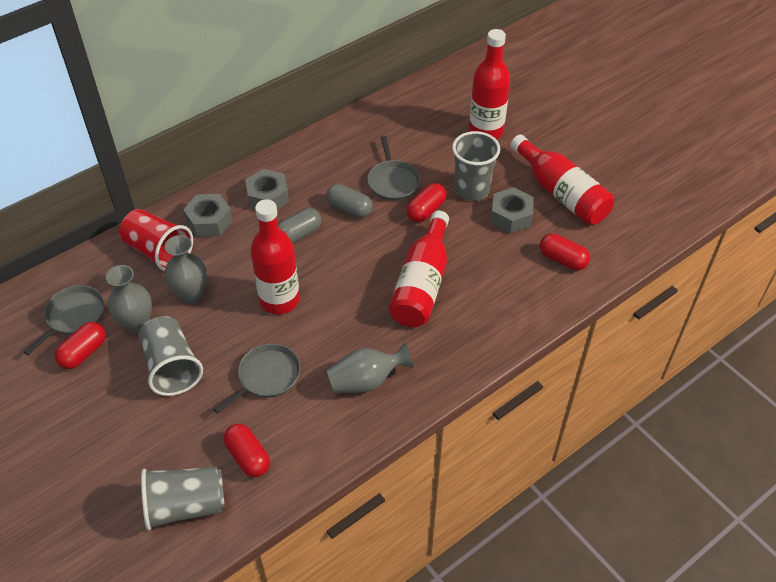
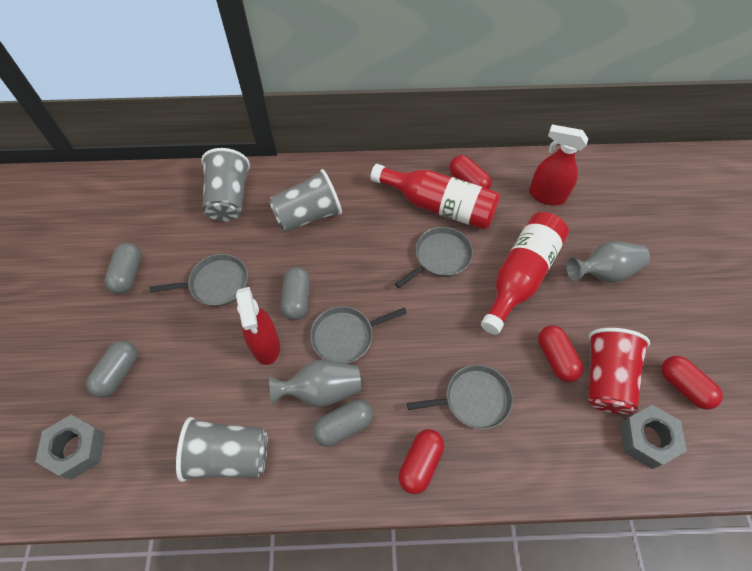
grey capsule: [278,208,322,243] [326,184,373,218] = 2 -> [86,340,138,398] [105,243,141,294] [281,267,310,320] [313,399,373,447] = 4
grey nut: [183,194,233,237] [245,169,289,210] [491,187,534,234] = 3 -> [35,415,105,480] [620,405,687,469] = 2
grey pan: [24,285,105,355] [213,344,300,414] [367,136,420,201] = 3 -> [149,254,248,306] [310,306,407,364] [395,227,473,288] [407,365,513,429] = 4
grey vase: [106,265,152,334] [165,235,207,304] [326,342,413,393] = 3 -> [269,360,361,407] [566,241,650,283] = 2
red bottle: [251,199,300,314] [389,211,449,327] [469,29,510,139] [510,134,614,225] = 4 -> [370,164,500,230] [481,212,569,335] = 2
red spray bottle: none = 0 -> [236,287,280,365] [529,124,588,205] = 2

